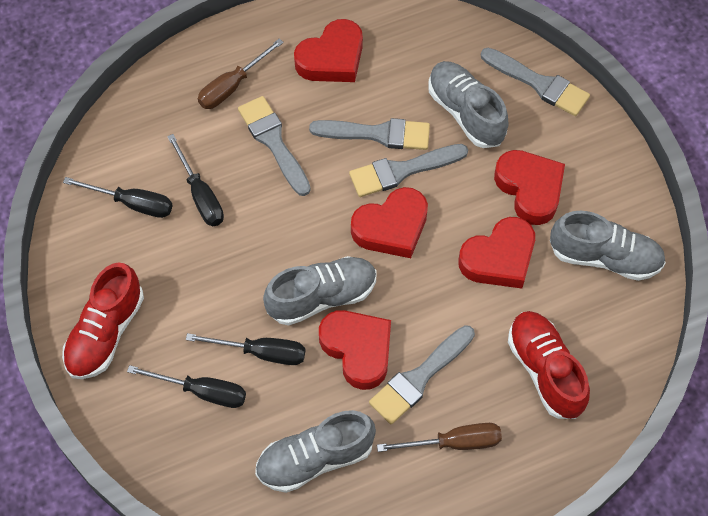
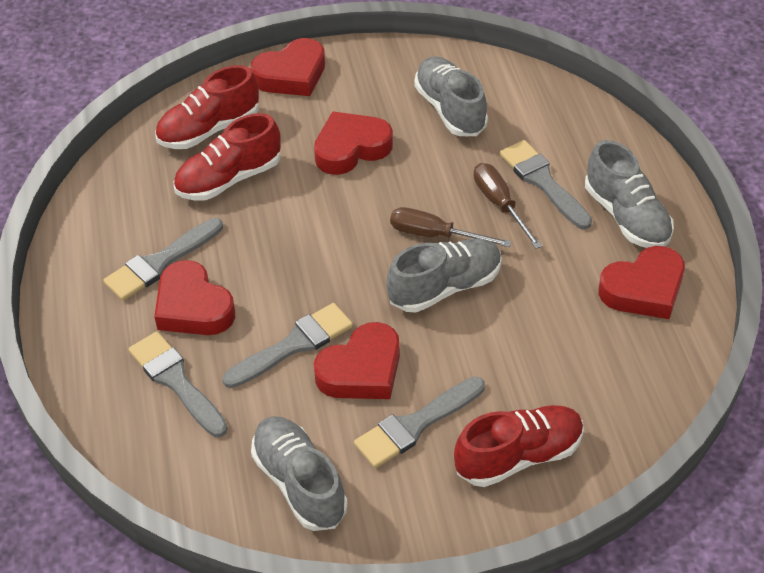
black screwdriver: [63,177,173,218] [127,365,246,408] [167,134,224,226] [186,333,306,365] = 4 -> none = 0
red shoe: [62,262,144,379] [508,311,590,419] = 2 -> [155,65,259,149] [174,113,281,201] [454,405,584,487] = 3

